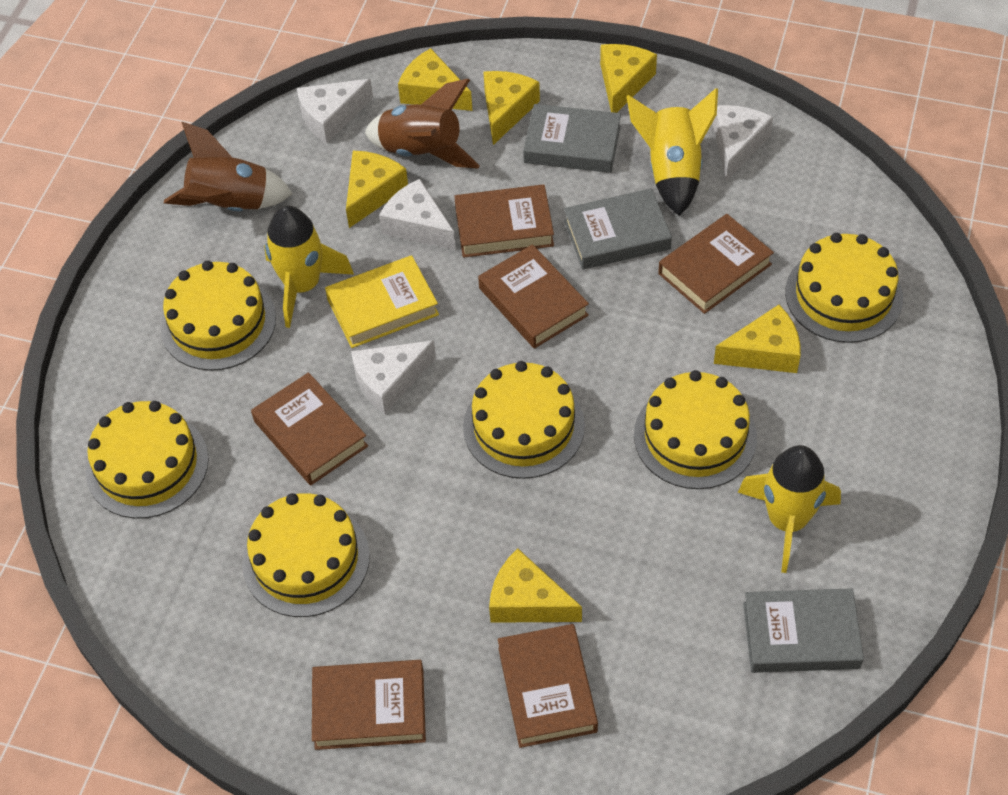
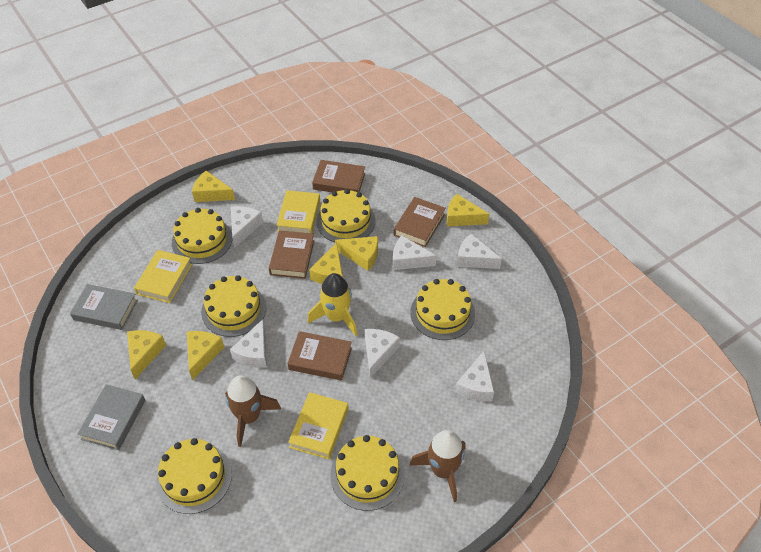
brown book: [251,372,368,485] [312,660,426,750] [454,184,554,258] [478,244,589,349] [498,624,598,748] [658,214,774,314] = 6 -> [269,230,314,279] [287,331,352,380] [312,160,365,192] [394,197,446,247] = 4
grey book: [523,104,621,173] [564,188,672,269] [743,588,864,673] = 3 -> [70,284,138,330] [77,385,145,450] = 2
white cheese: [297,79,373,143] [351,340,436,414] [379,179,456,250] [713,105,773,181] = 4 -> [230,319,267,368] [231,206,263,247] [365,329,400,378] [393,236,437,270] [455,351,494,401] [457,234,502,269] = 6
yellow book: [325,255,439,348] = 1 -> [134,250,192,303] [276,190,320,233] [288,392,348,459] = 3
yellow rocket: [264,205,354,328] [626,88,718,216] [738,445,841,573] = 3 -> [307,273,357,336] = 1

